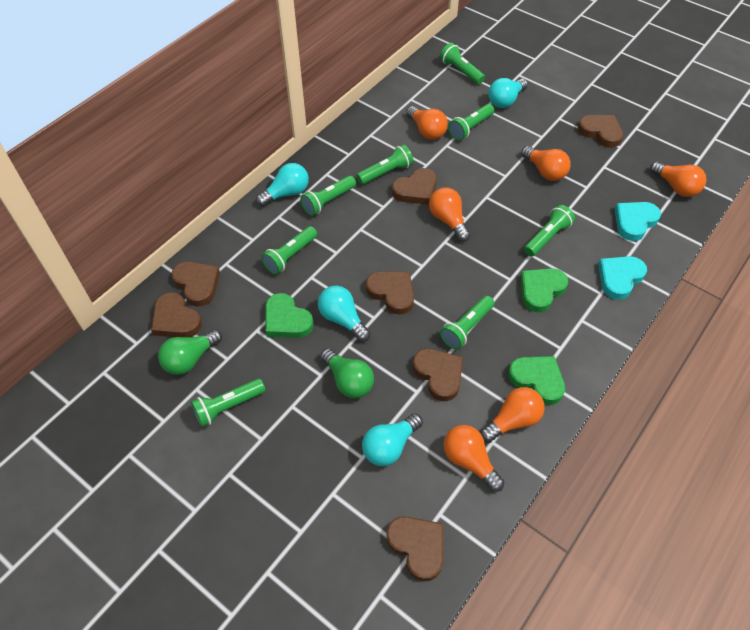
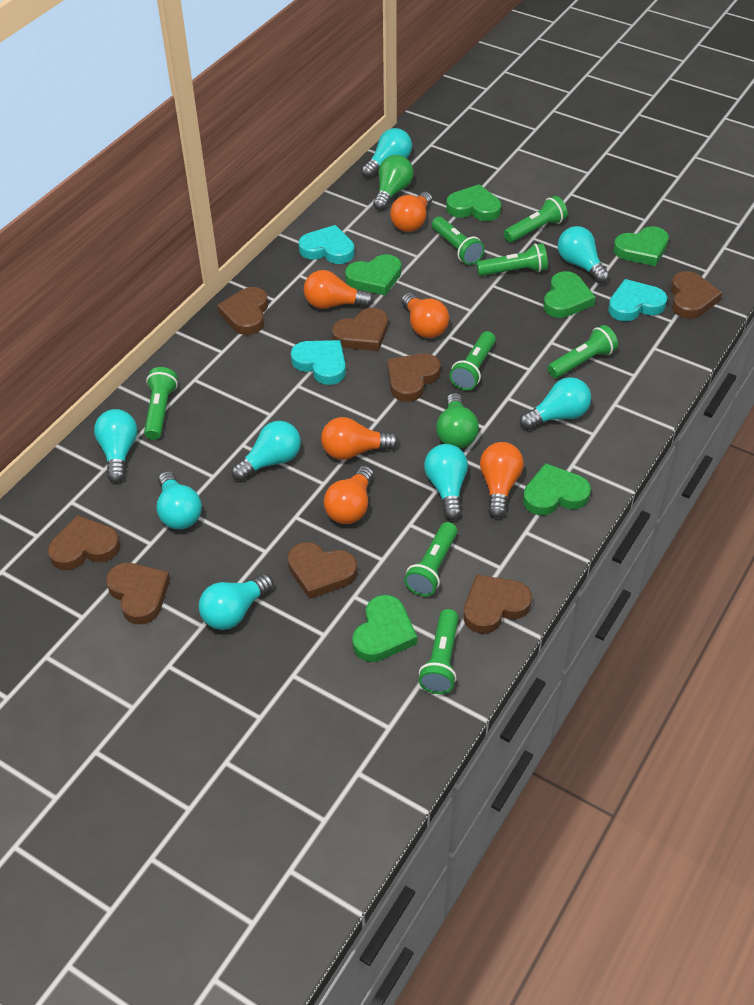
brown heart: [151,292,202,337] [172,261,220,307] [366,271,414,315] [386,516,443,582] [392,168,437,205] [413,349,463,401] [578,115,624,148] = 7 -> [48,515,120,570] [106,563,170,624] [217,287,268,335] [288,542,357,599] [332,308,388,351] [387,353,441,402] [464,574,532,634] [671,271,722,319] = 8
green heart: [265,293,314,338] [508,356,565,405] [520,268,568,312] = 3 -> [345,254,401,295] [352,595,417,662] [446,184,501,221] [523,463,591,515] [543,271,596,318] [613,226,669,266] = 6
turquoise heart: [598,256,647,300] [615,202,661,241] = 2 -> [291,340,346,385] [299,225,355,264] [608,279,667,321] = 3
turquoise light bulb: [256,163,309,207] [318,286,370,342] [362,413,423,466] [489,78,528,108] = 4 -> [94,409,137,483] [157,471,202,529] [199,574,274,630] [231,421,301,481] [361,128,412,178] [424,444,468,520] [520,377,591,430] [558,226,610,284] = 8

